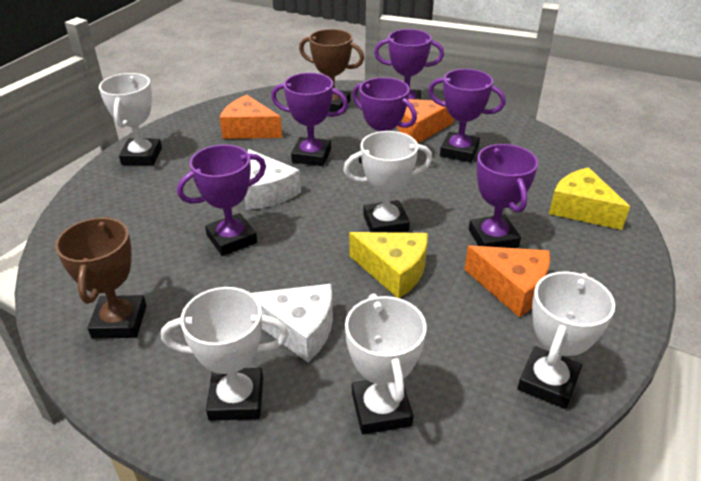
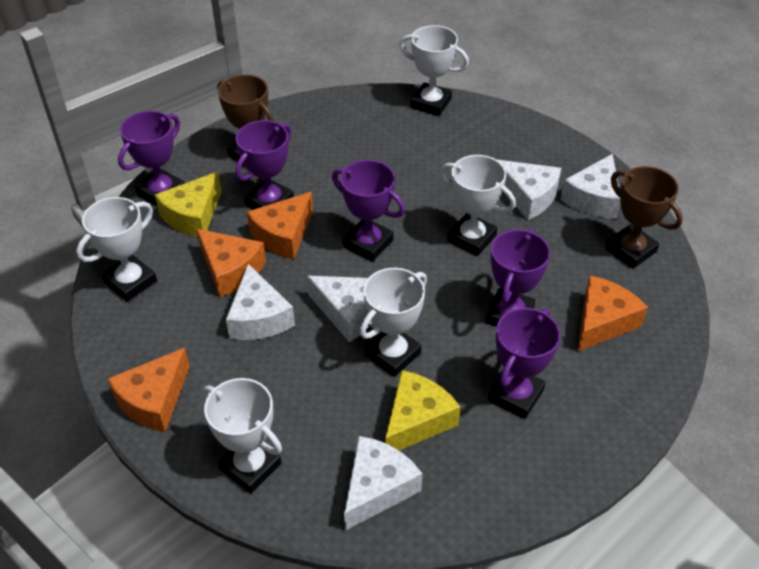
orange cheese: [219,95,282,139] [397,99,454,143] [464,245,550,317] = 3 -> [108,348,190,432] [197,229,266,297] [247,192,313,259] [578,276,648,351] = 4
purple trophy: [177,145,266,256] [271,73,348,166] [353,77,417,164] [374,29,444,100] [428,69,506,162] [469,144,538,248] = 6 -> [118,111,185,206] [235,120,294,209] [332,160,405,261] [486,229,550,327] [488,308,561,419] = 5
white cheese: [245,149,301,210] [251,284,333,362] = 2 -> [226,264,295,340] [307,276,372,343] [344,436,423,531] [496,159,561,220] [560,154,620,219] = 5

